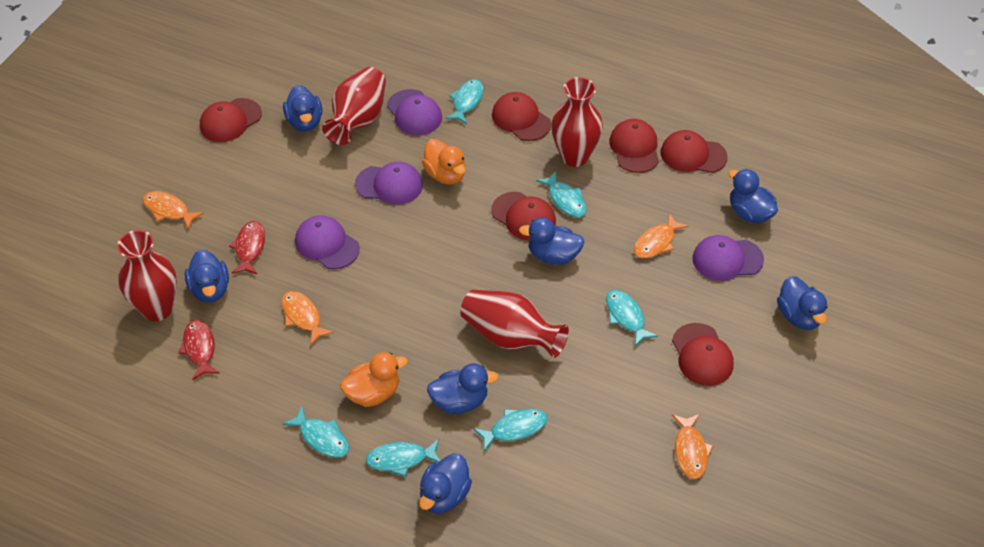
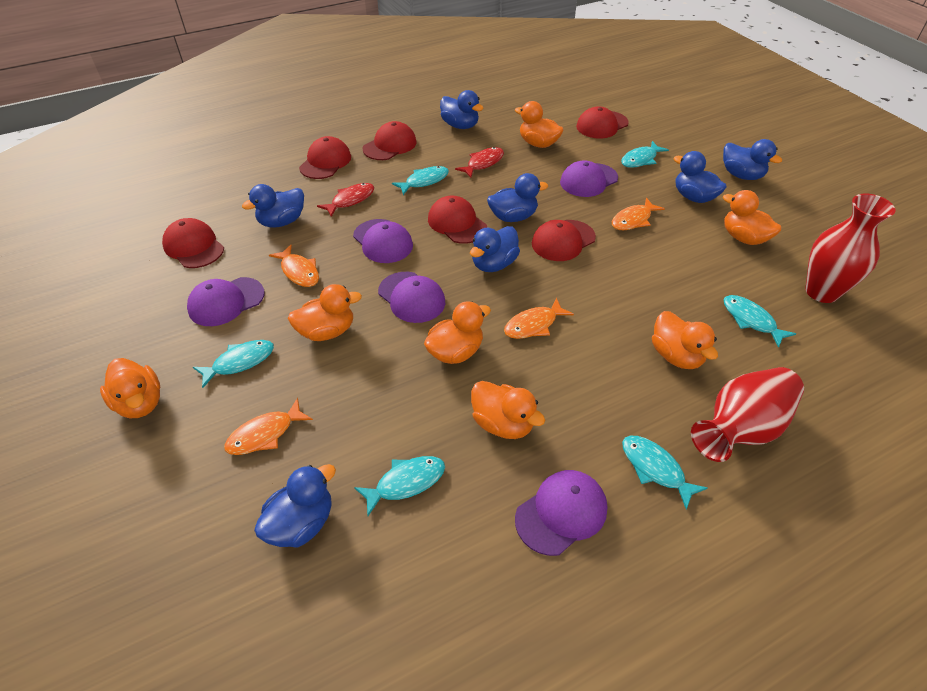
orange duck: [340,352,408,407] [422,139,466,184] = 2 -> [100,358,160,418] [288,284,362,341] [424,301,491,364] [471,381,545,439] [515,101,563,148] [652,311,718,369] [723,190,781,245] = 7
purple cap: [295,215,360,269] [355,162,423,204] [387,89,442,135] [693,235,764,281] = 4 -> [187,277,264,326] [353,219,413,263] [378,272,445,323] [515,470,608,556] [560,160,618,197] = 5
red vase: [117,230,177,321] [322,67,386,145] [460,289,569,358] [551,77,603,167] = 4 -> [691,367,804,462] [805,193,895,303] = 2

